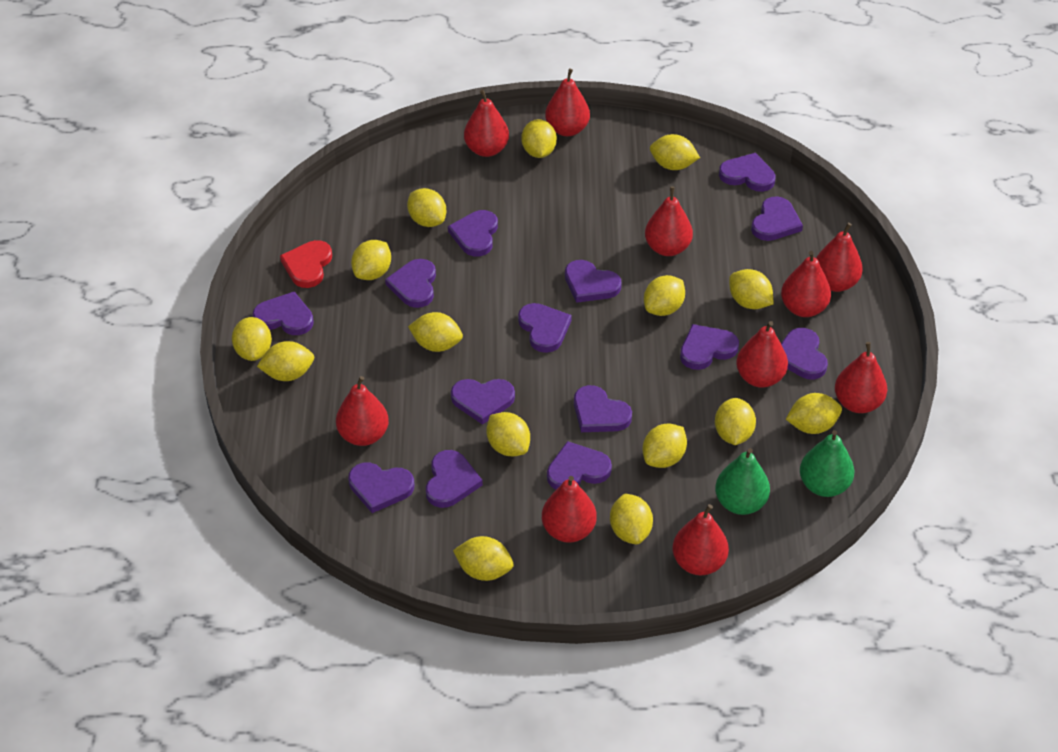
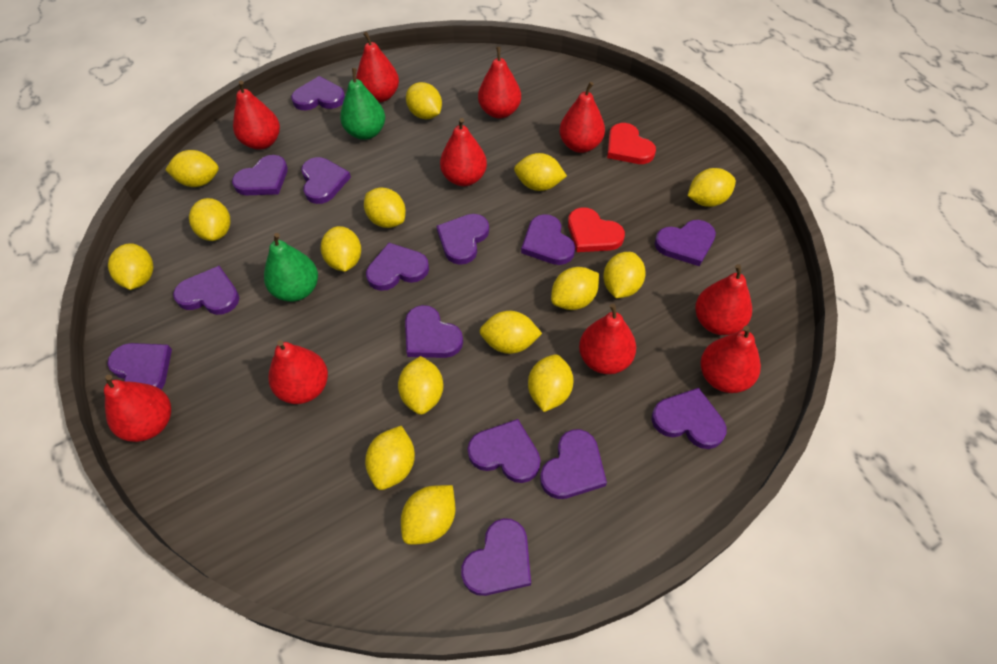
red heart: [280,240,332,288] = 1 -> [568,208,625,252] [607,123,656,164] = 2

